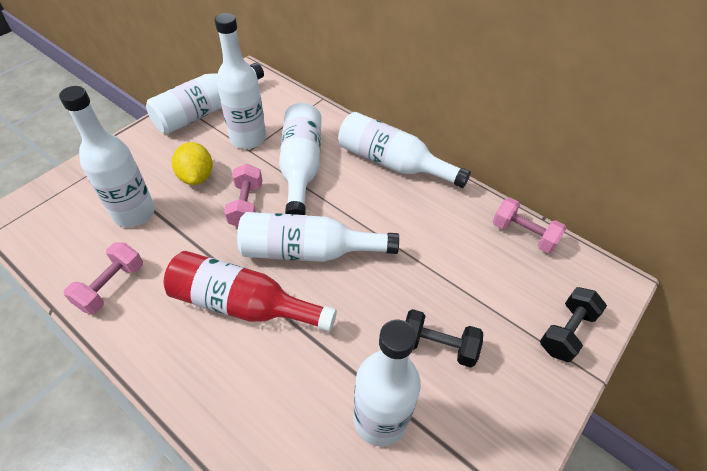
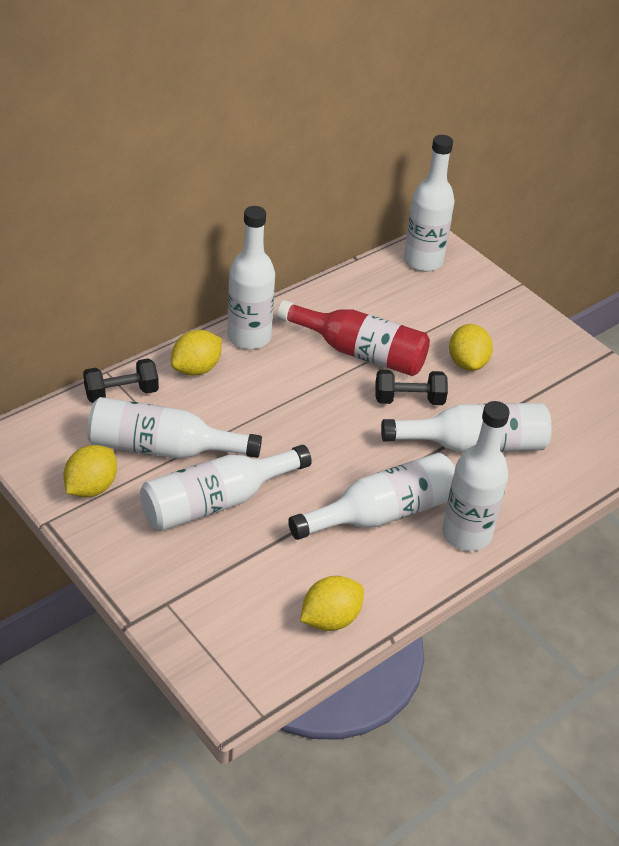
pink dumbbell: [64,242,143,314] [224,164,263,227] [493,197,567,253] = 3 -> none = 0
yellow lemon: [172,142,213,185] = 1 -> [63,445,117,497] [171,330,222,376] [300,576,364,631] [449,324,493,371] = 4

